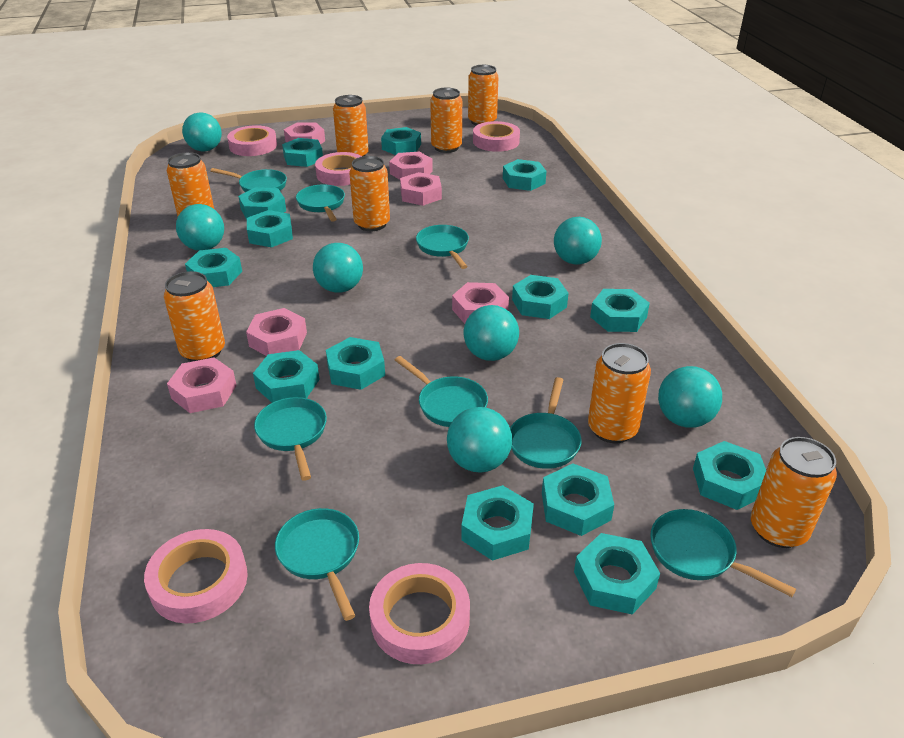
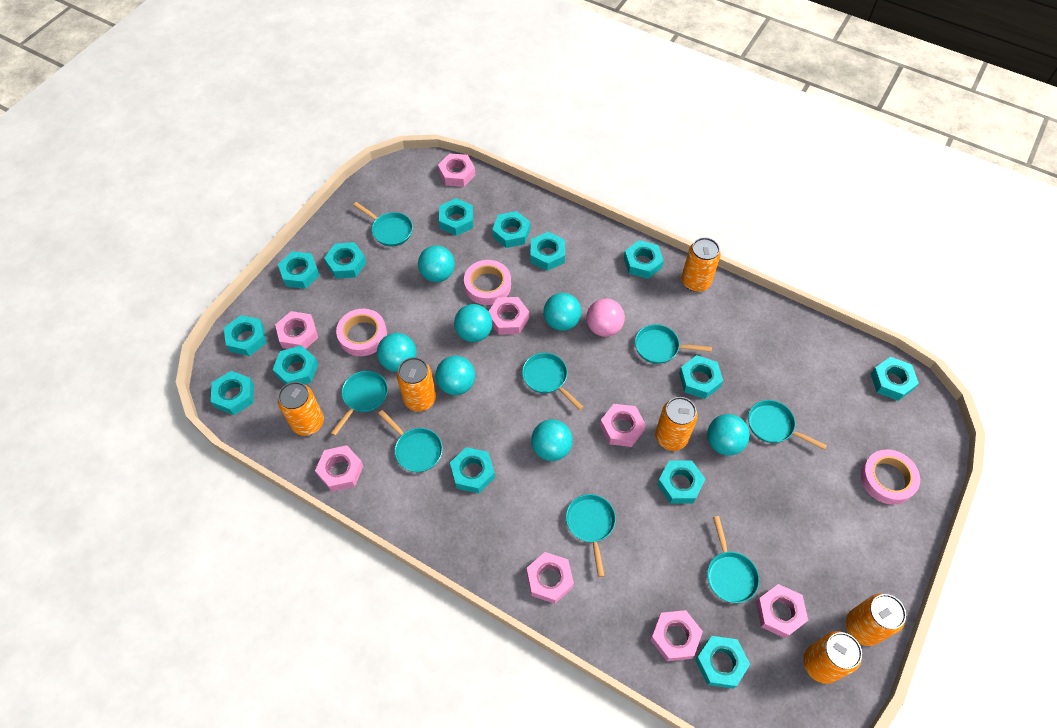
orange can: [164,271,225,362] [167,152,214,216] [333,95,369,156] [349,156,390,231] [430,88,462,153] [468,65,498,125] [588,343,651,443] [751,437,837,548] = 8 -> [278,382,324,436] [397,357,436,411] [655,397,698,451] [682,237,721,292] [803,631,862,684] [846,594,906,646] = 6
pink ball: none = 0 -> [586,298,625,337] = 1
pink nut: [167,357,237,413] [246,308,307,356] [284,123,325,144] [389,152,433,180] [400,172,442,206] [452,282,509,324] = 6 -> [275,311,318,349] [315,445,363,492] [438,153,475,187] [489,297,529,335] [527,552,574,604] [600,404,646,447] [650,610,703,661] [756,584,808,638] = 8
pink tape: [144,529,248,624] [227,125,277,156] [315,152,362,186] [369,563,470,664] [473,121,520,152] = 5 -> [336,309,387,356] [464,260,511,305] [860,449,920,505] = 3

